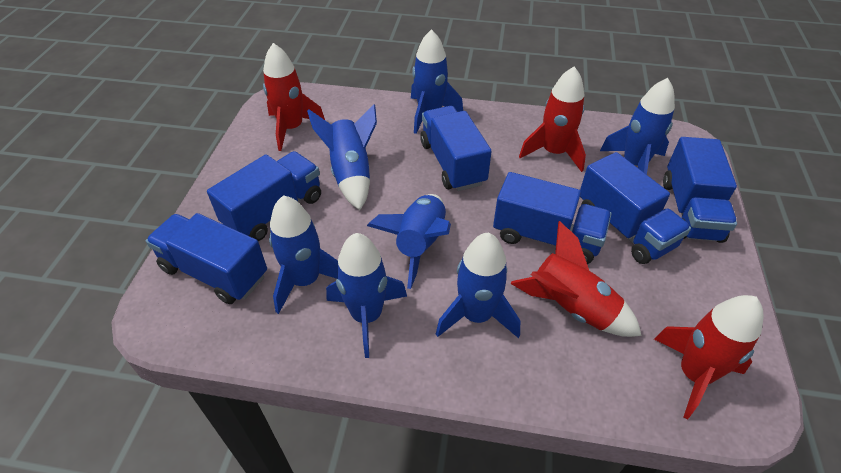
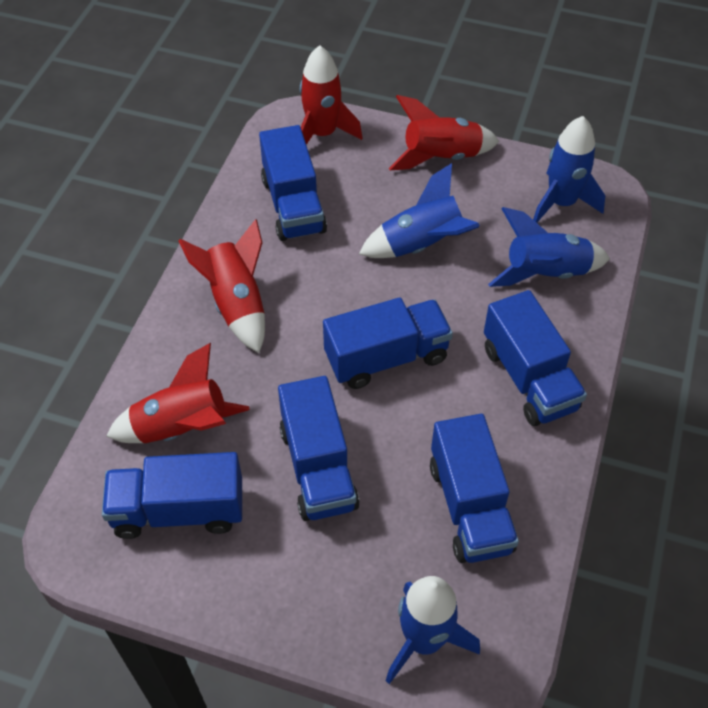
blue rocket: [269,195,338,314] [307,104,377,210] [326,233,407,358] [367,194,451,289] [411,29,463,134] [436,232,520,338] [600,78,675,175] = 7 -> [359,163,480,258] [386,576,480,684] [488,207,610,287] [533,116,605,223] = 4

